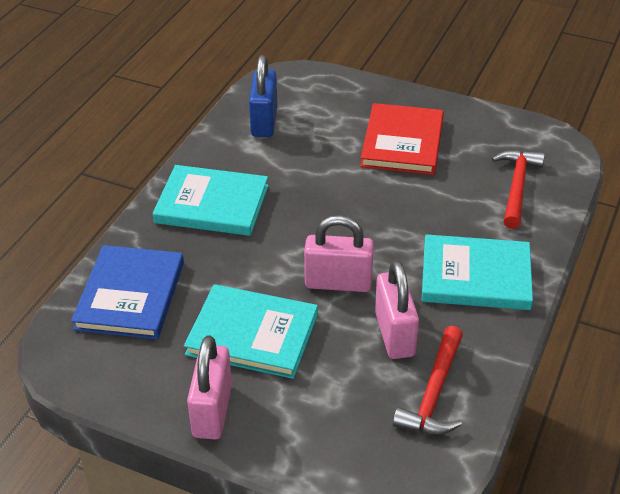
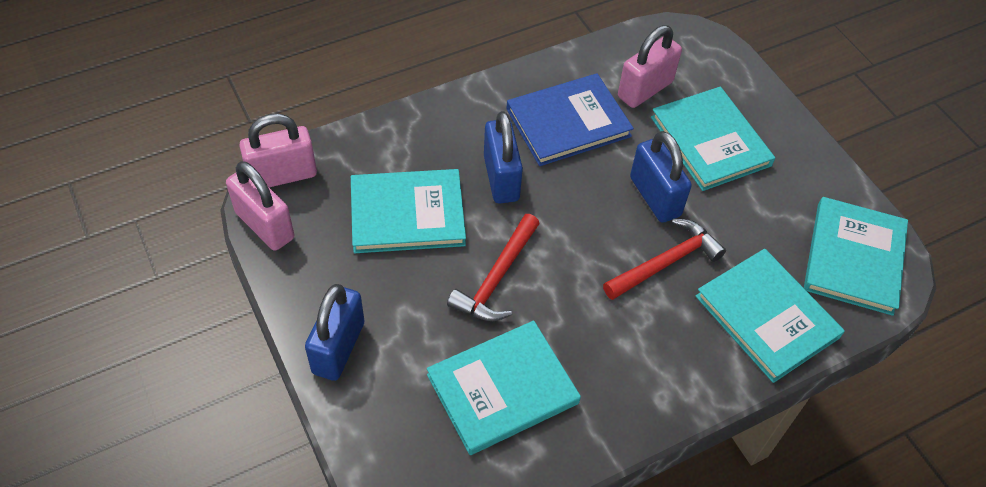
blue padlock: [249,55,277,137] = 1 -> [305,284,365,381] [484,111,523,204] [630,131,692,223] = 3
red book: [360,103,444,175] = 1 -> none = 0
turquoise book: [153,165,269,236] [184,284,318,379] [422,234,533,310] = 3 -> [351,169,466,253] [427,321,581,455] [651,87,775,191] [695,249,845,383] [804,197,908,316] = 5

